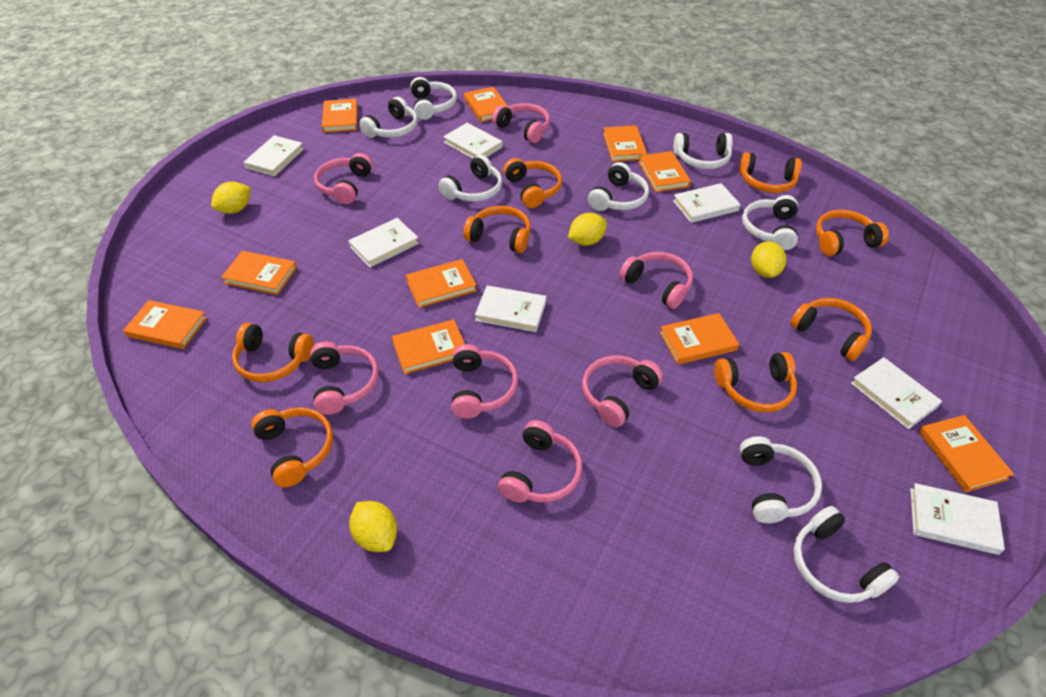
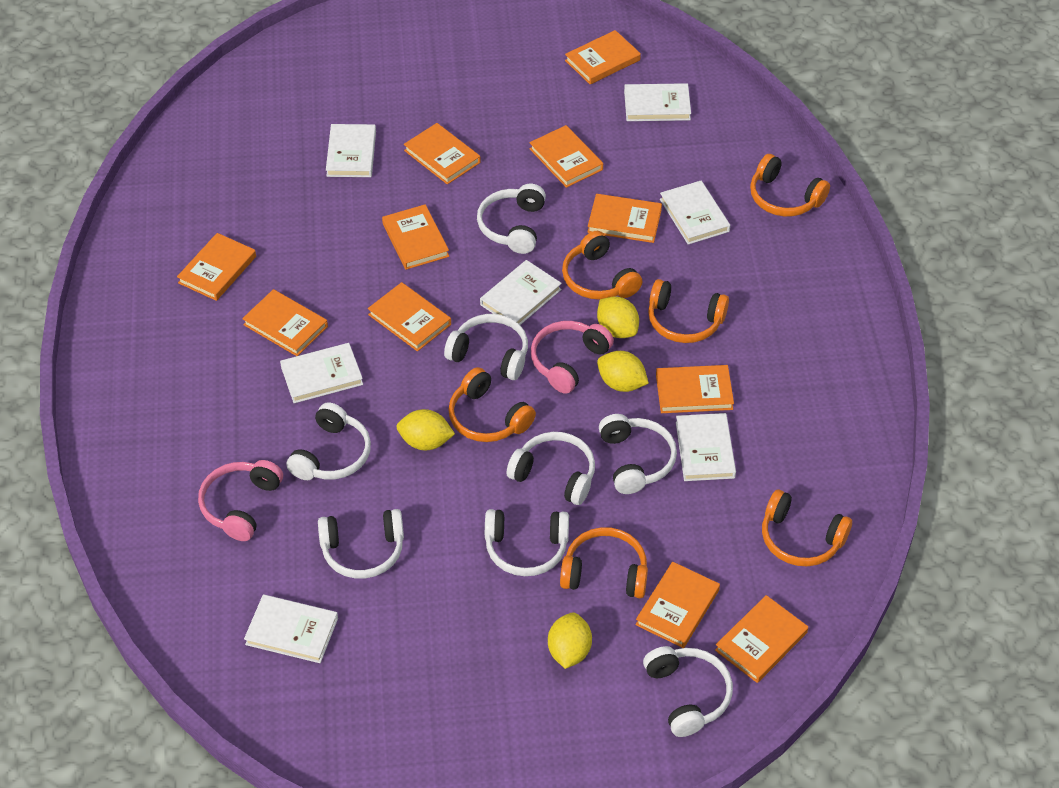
orange book: [123,300,207,349] [221,251,297,295] [322,99,358,133] [392,319,465,374] [406,259,477,308] [464,87,509,122] [603,125,647,162] [638,151,691,192] [660,313,739,365] [919,415,1014,492] = 10 -> [177,233,256,301] [242,289,328,356] [368,282,451,351] [382,204,449,270] [404,123,481,185] [530,125,603,188] [565,30,641,84] [587,194,662,243] [636,562,720,648] [656,365,734,413] [715,595,808,683] = 11
orange headphones: [232,323,314,382] [251,407,333,487] [464,206,531,253] [503,158,562,208] [714,352,797,412] [739,152,802,193] [791,298,872,361] [816,209,889,256] = 8 -> [448,367,536,442] [560,527,648,598] [562,231,642,300] [648,279,729,343] [750,154,830,217] [762,490,852,566] = 6
pink headphones: [310,341,378,415] [314,153,373,204] [451,344,518,419] [492,103,550,143] [498,420,582,503] [582,355,663,427] [619,252,693,309] = 7 -> [198,460,283,541] [531,321,614,394] = 2

